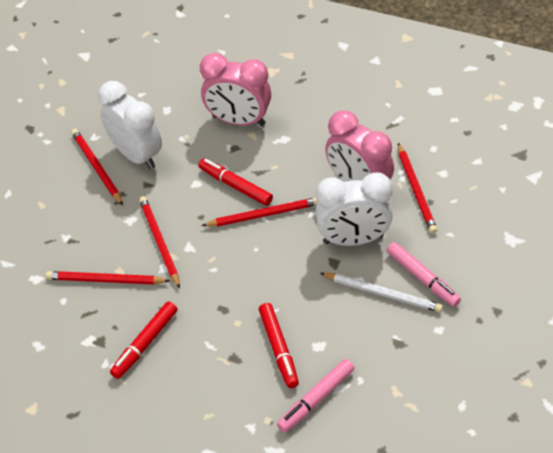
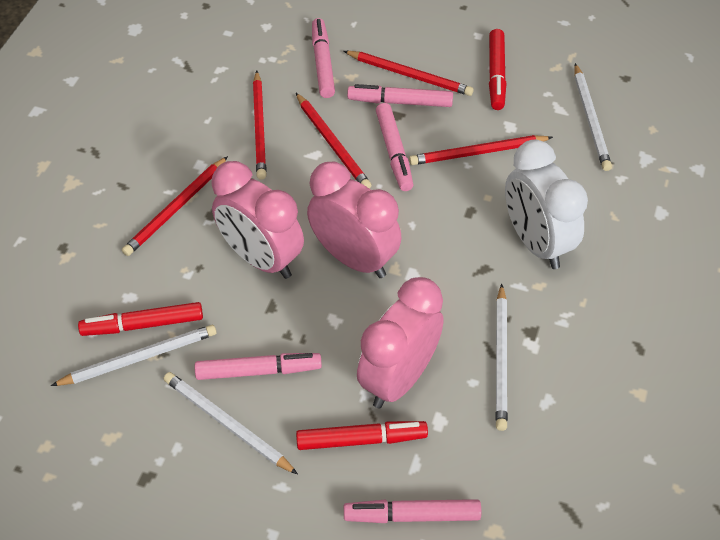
pink clock: [200,53,271,126] [325,110,394,182] = 2 -> [211,161,304,279] [307,162,402,278] [357,277,444,408] = 3
pink marker: [277,359,355,433] [386,242,461,307] = 2 -> [195,353,322,380] [312,18,335,98] [344,499,481,523] [347,84,453,107] [376,103,413,191] = 5
white clock: [98,81,162,170] [315,172,393,246] = 2 -> [505,140,588,269] = 1
white pencil: [320,273,443,313] = 1 -> [51,325,217,386] [164,372,298,474] [495,284,508,431] [574,63,612,171] = 4

